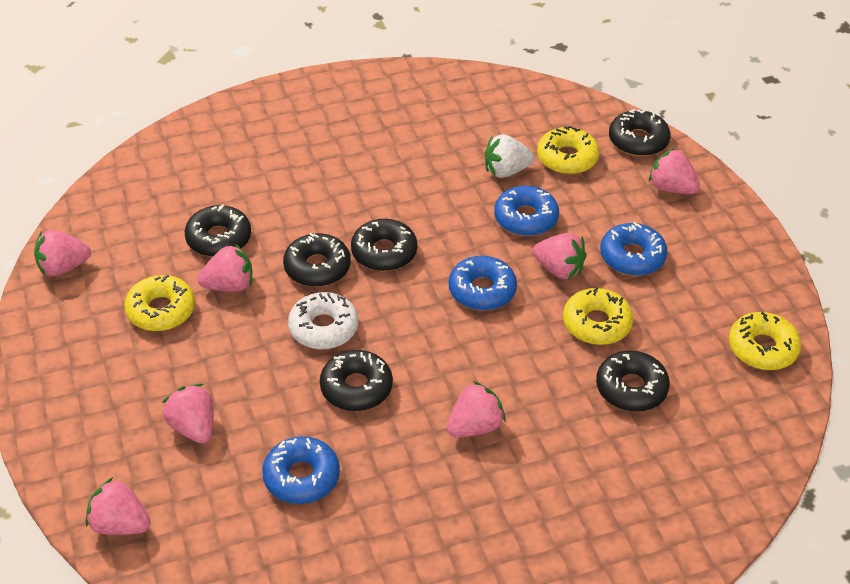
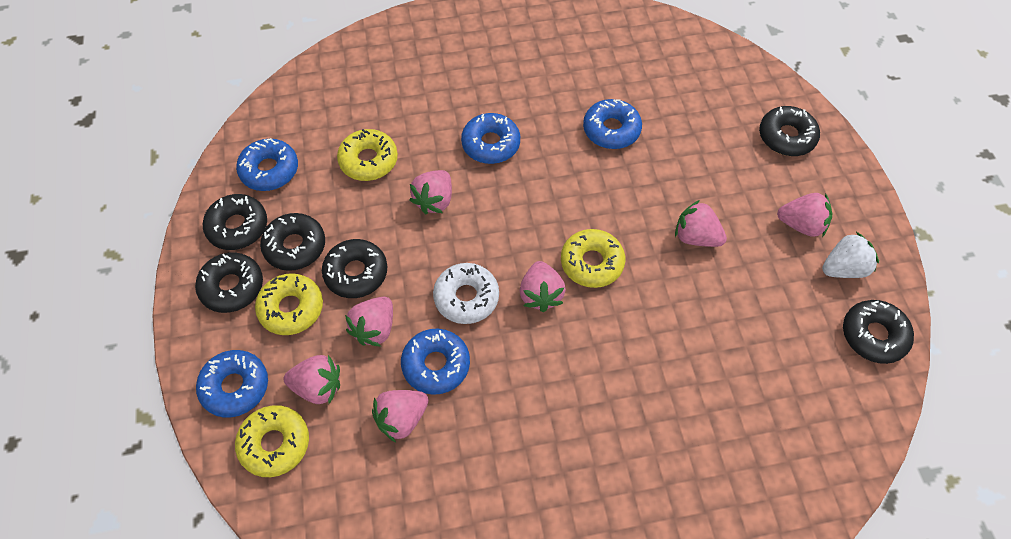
blue donut: [262,436,340,504] [449,256,517,310] [494,185,559,236] [600,222,668,276] = 4 -> [196,350,268,417] [236,138,298,191] [401,329,470,395] [461,113,520,164] [583,99,642,149] = 5

